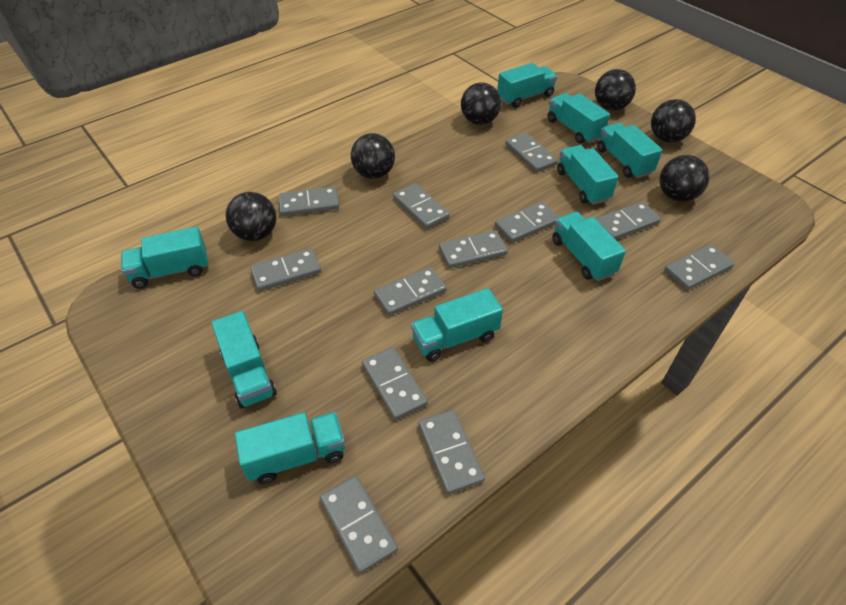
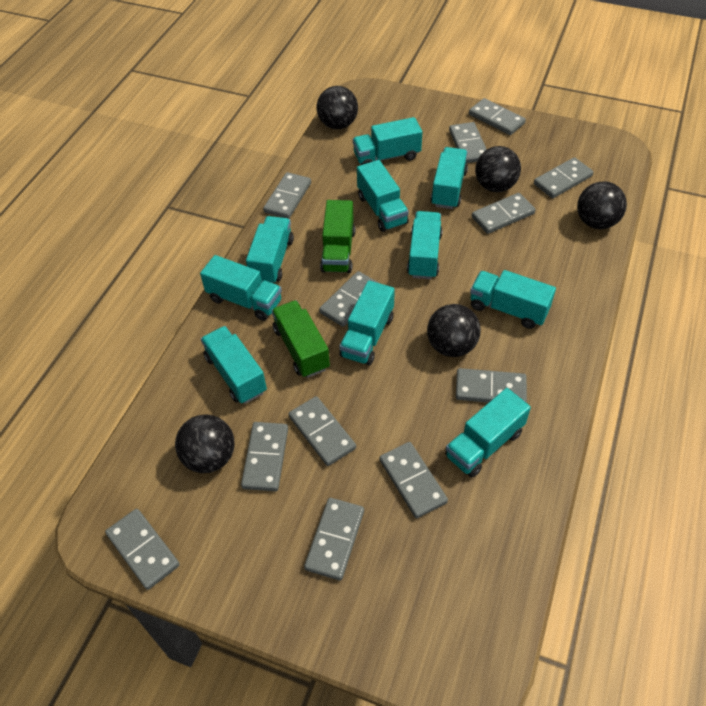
black ball: [226,192,276,241] [351,133,395,179] [461,82,501,125] [595,69,636,111] [651,99,696,143] [659,155,710,202] = 6 -> [175,414,235,473] [317,86,358,129] [427,304,481,357] [475,146,521,192] [577,181,627,229] = 5
green truck: none = 0 -> [272,300,330,378] [320,200,355,273] = 2
turquoise truck: [121,226,208,289] [212,311,277,408] [235,412,345,484] [411,288,503,362] [497,63,557,108] [547,93,610,144] [552,212,626,281] [557,145,619,205] [597,123,663,178] = 9 -> [200,255,282,321] [201,326,267,404] [246,216,294,283] [339,281,395,365] [353,117,422,165] [357,160,409,232] [407,211,443,279] [431,147,468,209] [445,388,531,477] [470,270,556,329] = 10

